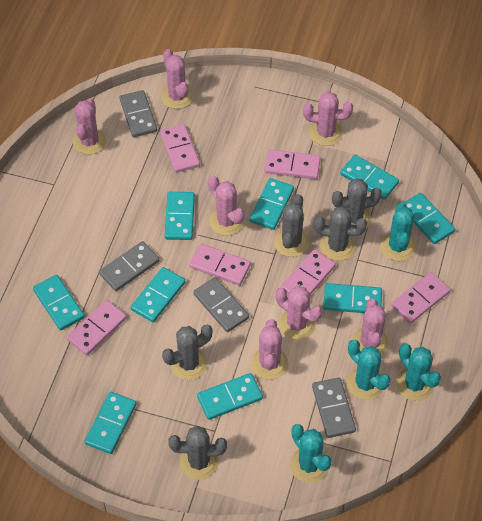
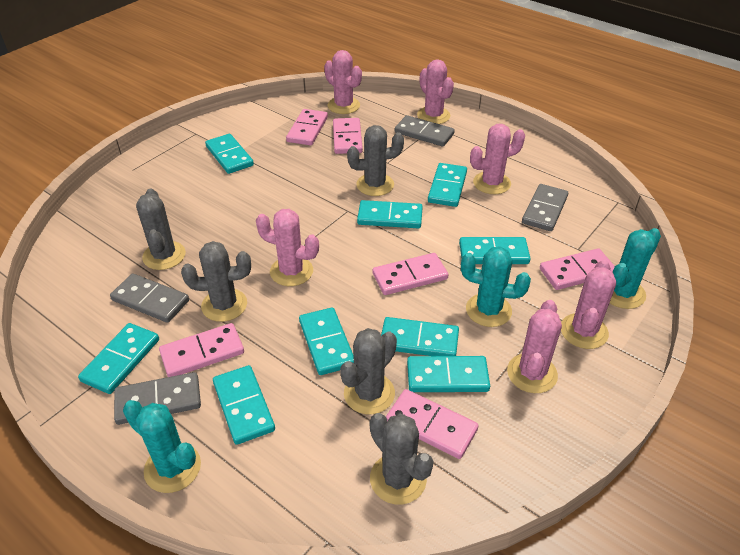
pink cactus: [73,98,106,155] [161,49,194,109] [208,176,245,236] [251,319,288,380] [276,286,322,340] [303,92,353,146] [352,299,389,356] = 7 -> [256,209,319,286] [324,50,362,114] [417,59,454,124] [470,124,525,194] [507,300,562,393] [561,260,616,349] = 6
turquoise cactus: [290,424,332,483] [347,340,391,400] [381,203,416,261] [396,344,441,401] = 4 -> [123,400,201,493] [461,246,531,327] [610,228,661,309] = 3

